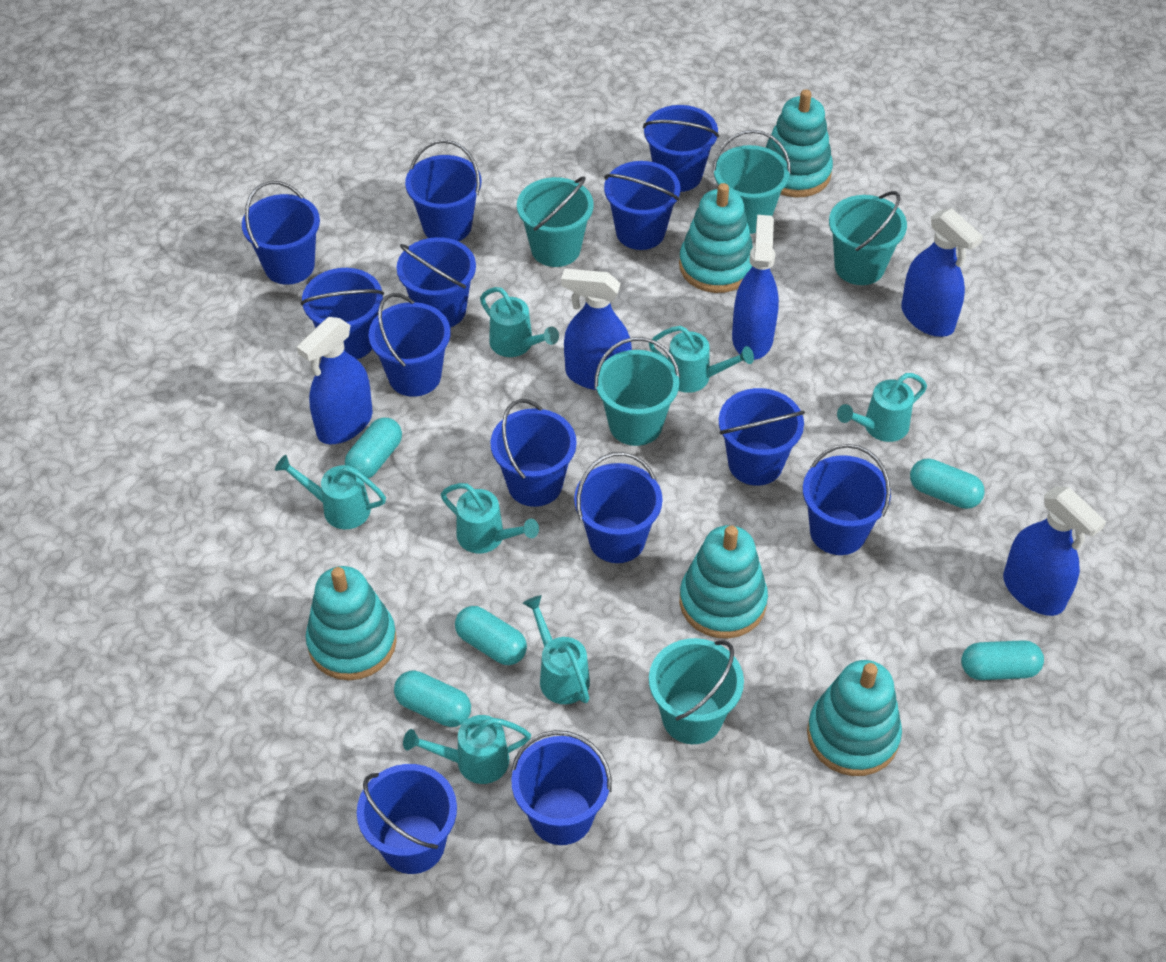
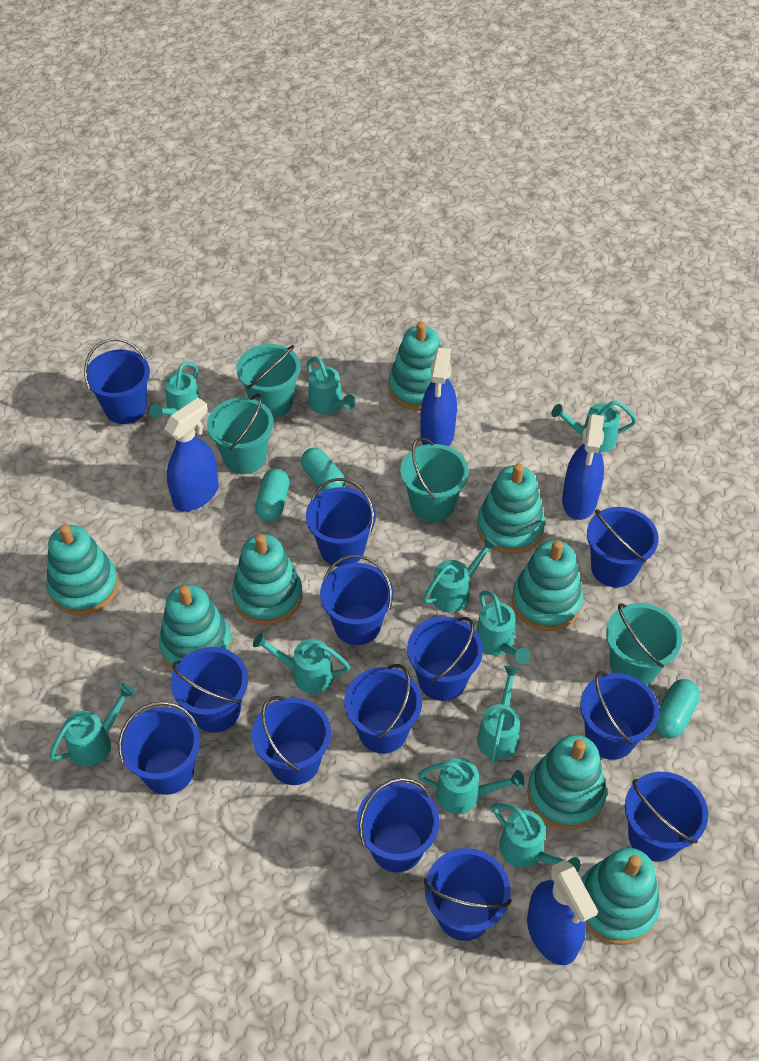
blue spray bottle: [297,317,373,444] [561,268,632,390] [732,215,779,360] [901,208,983,337] [1003,487,1106,616] = 5 -> [164,398,219,512] [420,348,457,447] [527,860,598,965] [562,414,604,520] = 4
turquoise bucket: [517,176,594,267] [594,337,680,446] [649,638,744,744] [712,130,791,234] [829,191,907,285] = 5 -> [207,394,274,474] [236,344,301,418] [400,438,469,522] [606,603,682,685] = 4
turquoise capsule: [345,417,402,478] [394,670,471,727] [455,606,527,665] [910,458,985,509] [961,640,1044,680] = 5 -> [255,469,289,522] [301,448,345,492] [655,679,700,738] = 3
turquoise stacking toy: [306,566,397,680] [679,183,753,293] [680,525,768,639] [766,89,833,197] [807,660,902,776] = 5 -> [47,524,119,615] [159,584,232,671] [232,534,303,625] [388,322,450,411] [477,463,545,554] [512,540,583,631] [527,735,607,830] [581,848,660,945] = 8
turquoise watering can: [275,455,386,529] [403,715,531,784] [441,483,539,553] [480,287,559,357] [523,595,590,704] [649,326,754,393] [837,373,927,442] = 7 -> [49,683,135,767] [149,362,200,418] [253,633,350,694] [306,357,356,414] [418,757,524,814] [423,537,497,613] [476,591,530,664] [477,666,521,764] [492,803,580,873] [551,401,637,452] = 10

